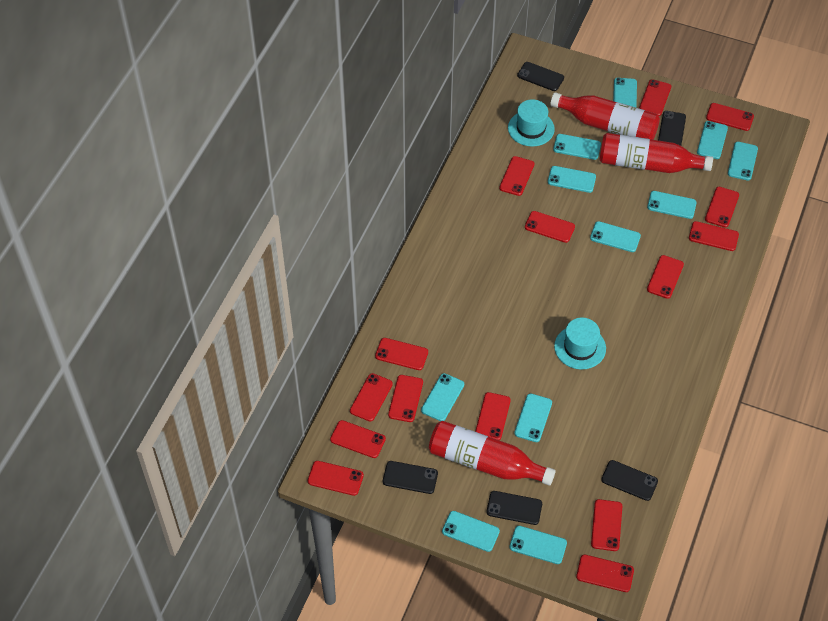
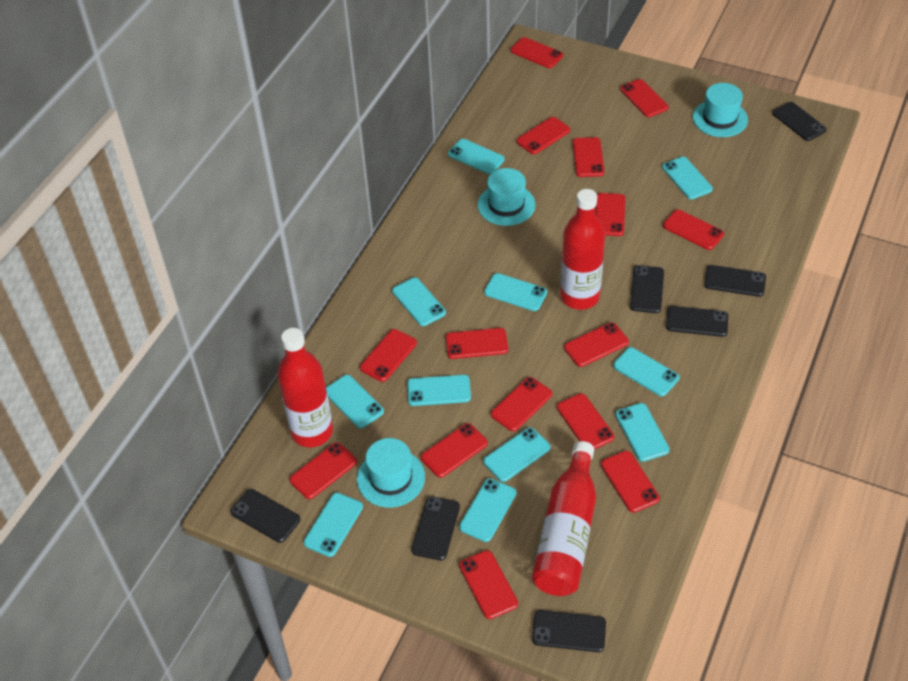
black phone: [383,461,438,494] [487,491,542,525] [517,62,564,91] [601,460,658,501] [658,111,686,146] = 5 -> [230,489,300,543] [412,496,460,560] [532,610,606,652] [630,265,664,313] [666,306,728,337] [704,265,766,297] [772,102,826,141] = 7
turquoise hat: [508,99,555,147] [554,318,606,370] = 2 -> [357,438,425,507] [478,168,535,226] [693,83,748,137] = 3

